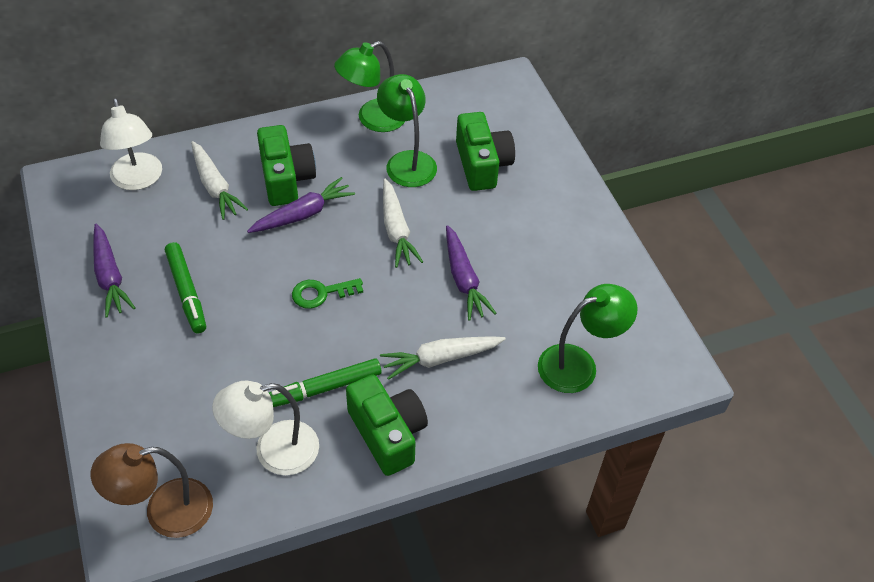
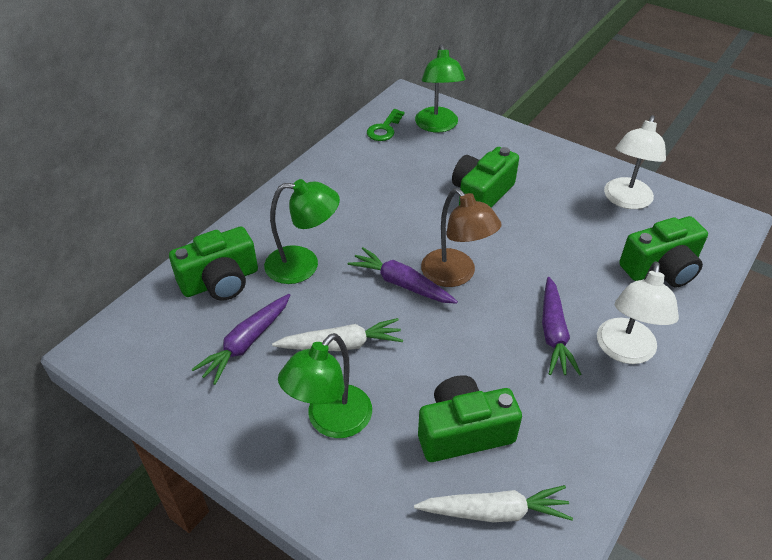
green camera: [257,125,316,206] [346,375,428,476] [456,112,515,191] = 3 -> [169,226,258,301] [418,375,522,462] [452,147,519,208] [619,216,708,287] = 4
green marker: [165,242,206,333] [269,358,381,407] = 2 -> none = 0
white carrot: [191,141,248,220] [380,336,506,380] [383,179,423,268] = 3 -> [272,318,403,351] [414,485,573,522] = 2

